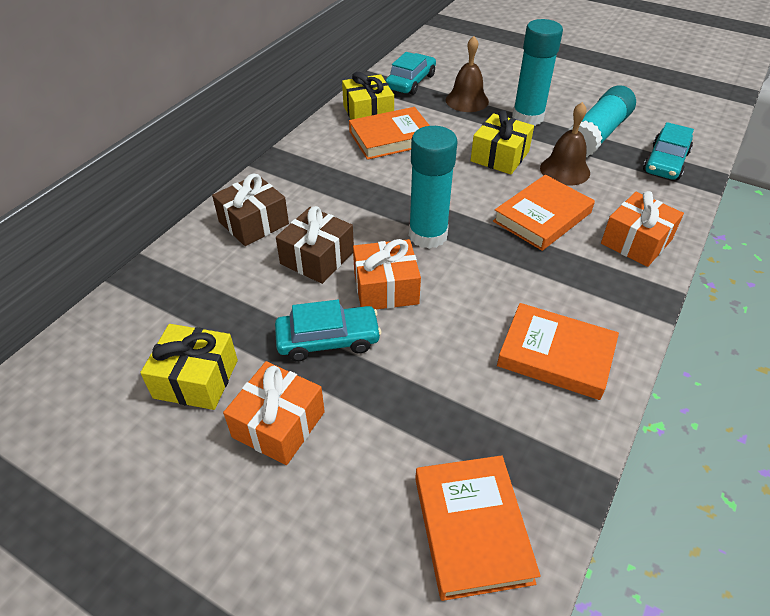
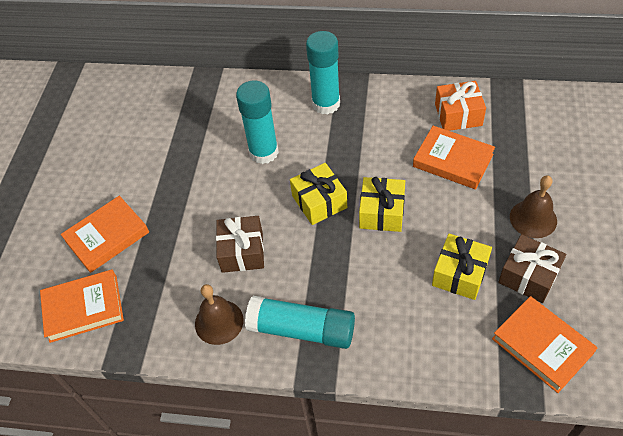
orange gift: [223,361,325,465] [353,239,421,309] [601,191,684,267] = 3 -> [435,81,486,131] = 1
turquoise car: [275,300,381,361] [386,52,436,95] [643,122,694,180] = 3 -> none = 0

